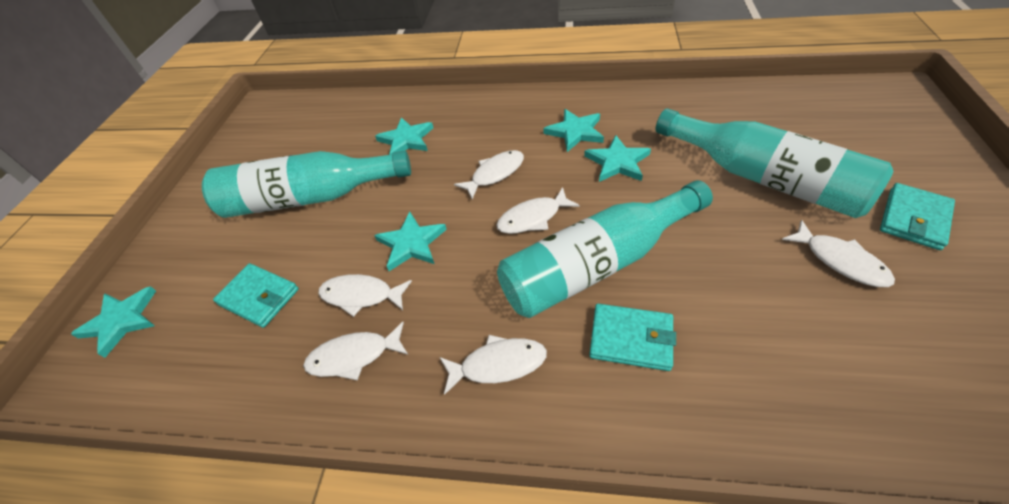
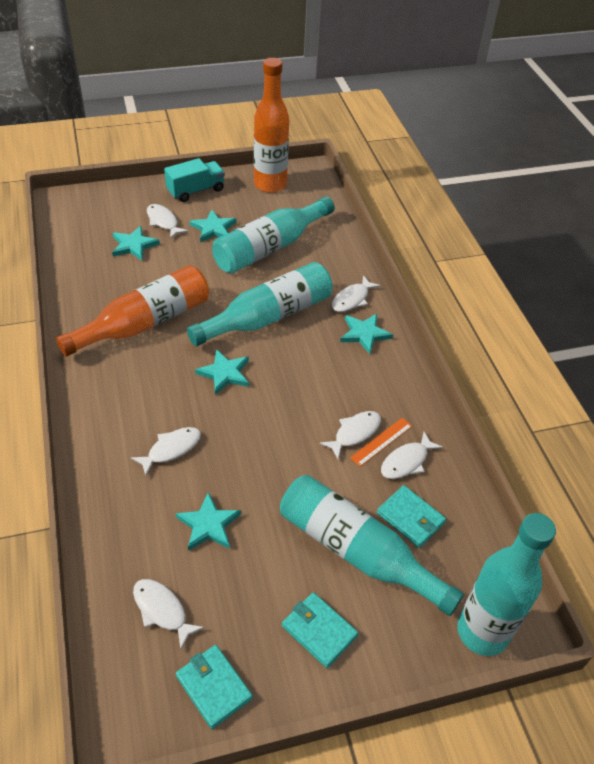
orange bottle: none = 0 -> [56,265,209,357] [254,58,289,193] = 2
orange ruler: none = 0 -> [350,418,412,467] = 1
turquoise bottle: [202,151,411,218] [497,180,713,318] [655,108,894,218] = 3 -> [187,262,333,346] [212,196,335,274] [280,475,464,616] [457,513,556,656] = 4
turquoise truck: none = 0 -> [164,158,225,202] = 1

